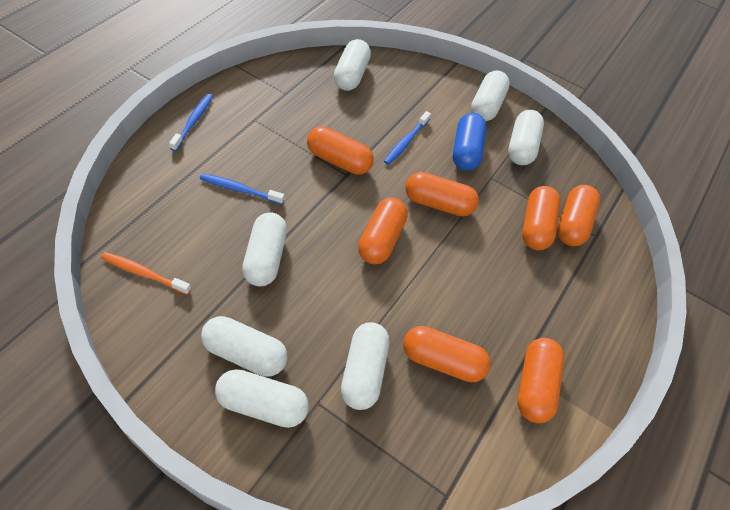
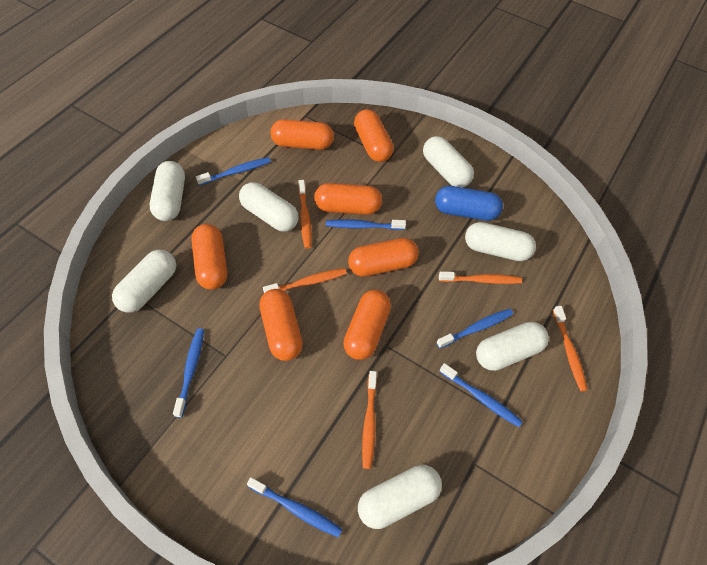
blue toothbrush: [169,94,213,151] [200,173,284,204] [384,111,431,165] = 3 -> [173,329,204,418] [196,157,271,186] [247,477,342,538] [326,219,406,230] [436,309,513,348] [439,363,523,427] = 6
orange toothbrush: [101,252,191,295] = 1 -> [263,268,347,293] [298,180,312,249] [362,371,377,469] [439,271,522,284] [553,306,587,391] = 5

